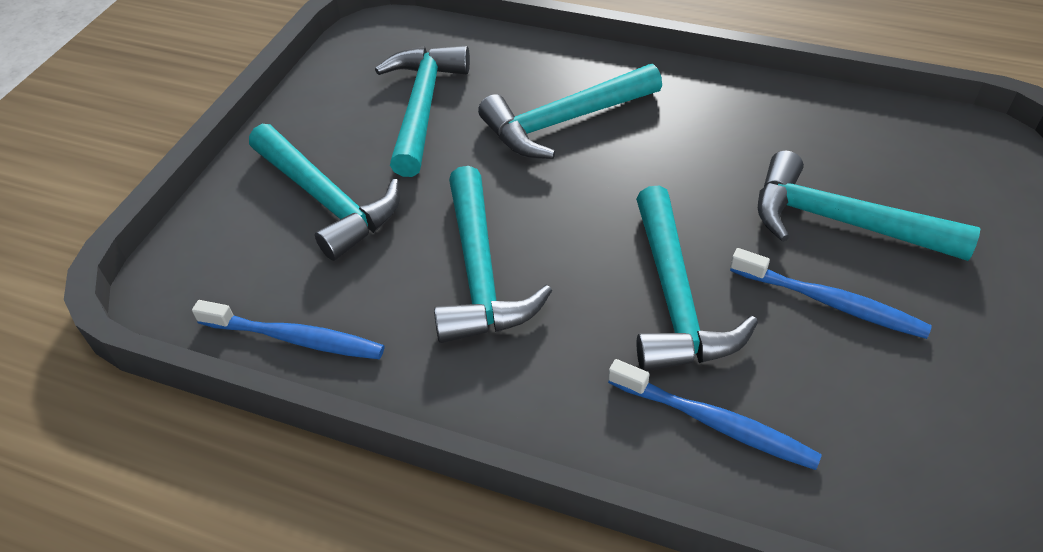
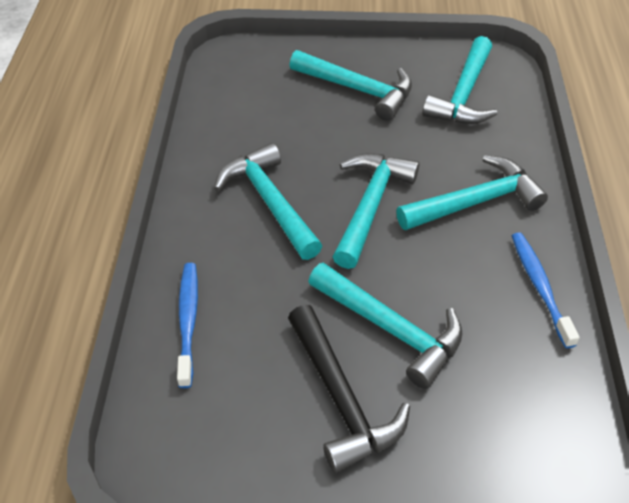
black hammer: none = 0 -> [288,305,410,473] = 1
blue toothbrush: [192,300,385,359] [608,359,822,470] [730,248,932,339] = 3 -> [177,263,198,388] [512,232,580,348] = 2

